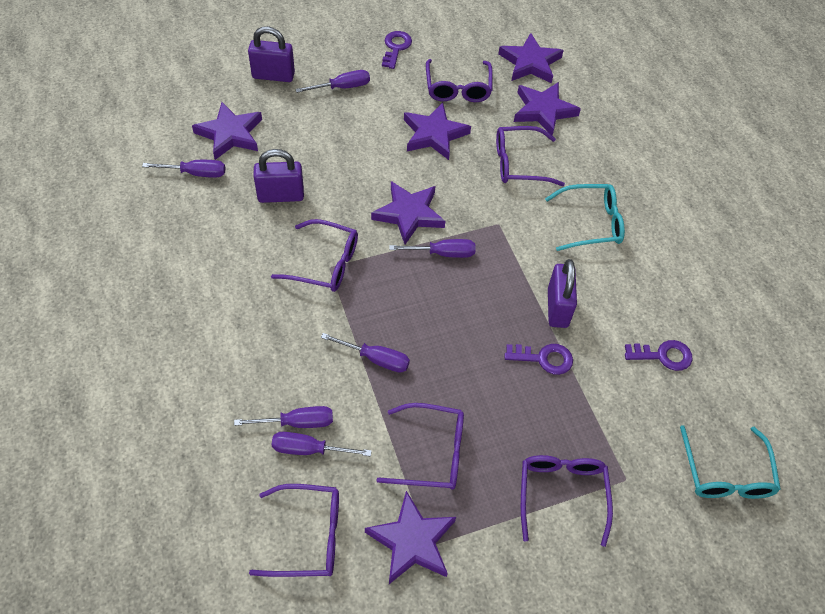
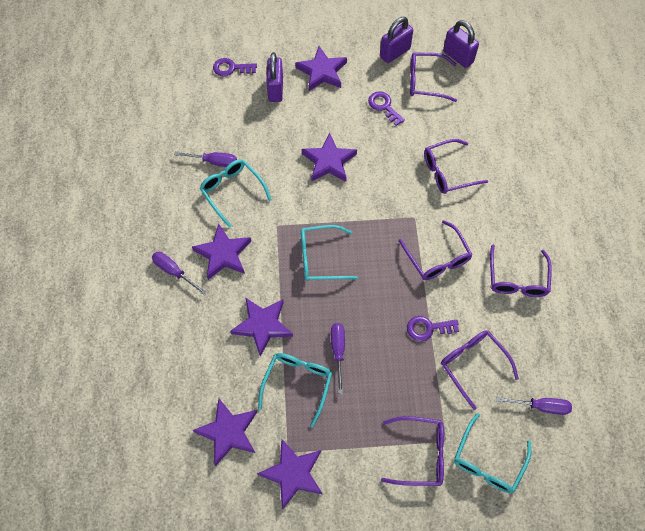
purple screwdriver: [142,160,225,178] [234,406,333,428] [272,432,372,456] [295,70,370,93] [321,333,410,372] [389,239,475,258] = 6 -> [152,252,206,295] [174,151,237,167] [331,323,345,393] [497,397,572,415] = 4
turquoise glasses: [545,184,625,251] [680,425,781,499] = 2 -> [199,159,272,228] [258,353,332,428] [301,225,358,281] [454,413,531,493] = 4

